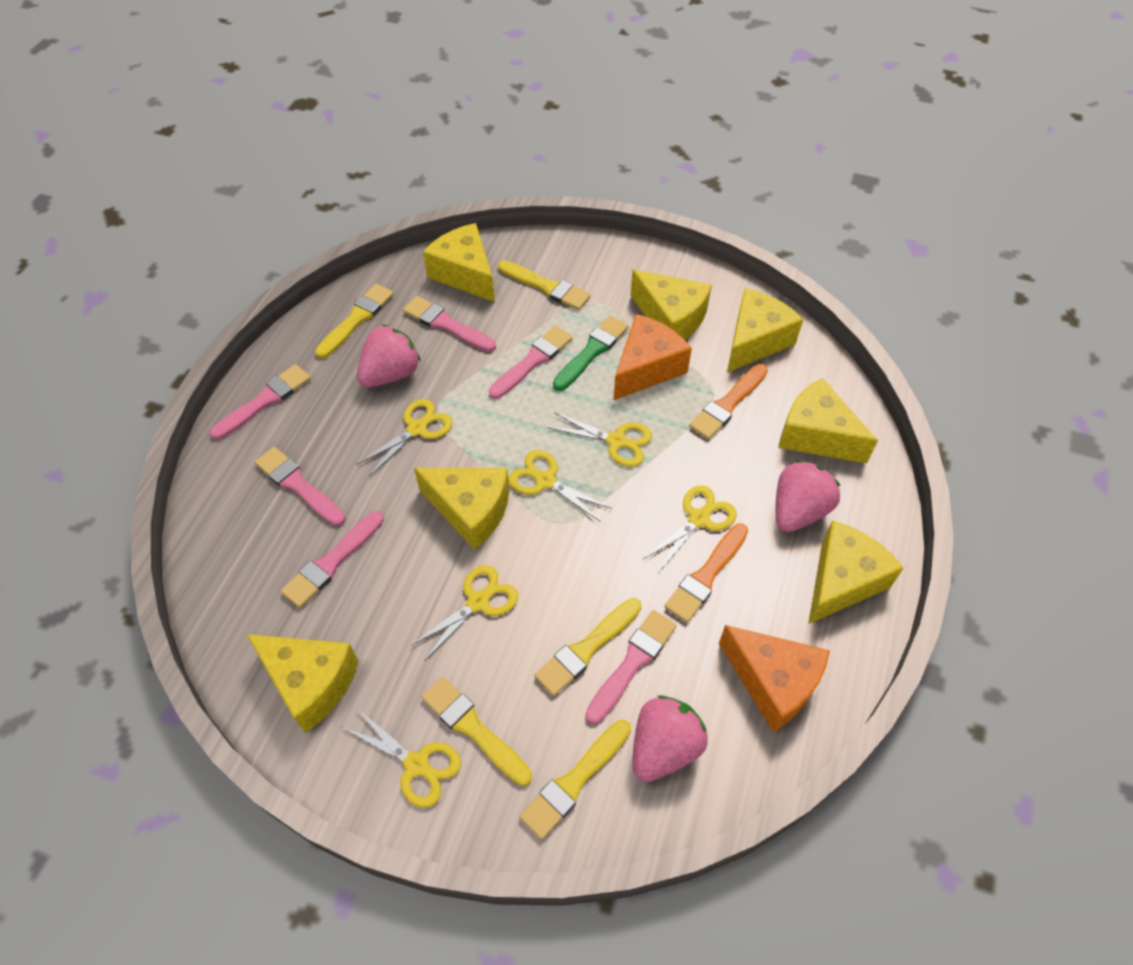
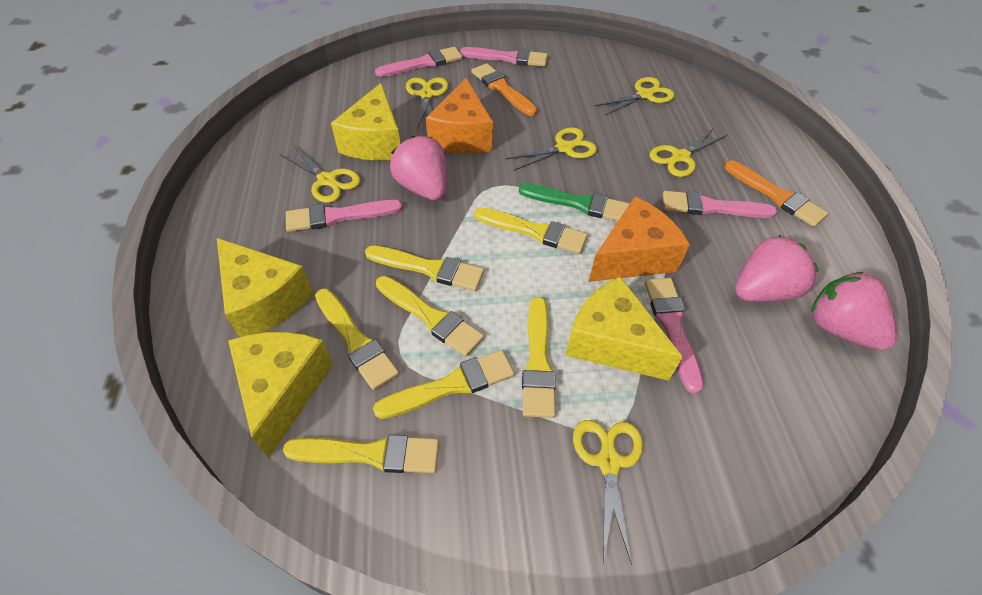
pink brush: [210,364,311,440] [255,447,345,526] [281,511,384,608] [403,296,496,352] [489,325,573,399] [585,610,677,724] = 6 -> [286,200,403,232] [375,47,462,77] [460,47,548,67] [645,278,704,394] [663,191,777,218] = 5
yellow brush: [315,284,394,359] [421,677,532,786] [498,260,591,310] [519,720,631,840] [534,598,641,696] = 5 -> [283,434,439,473] [315,288,399,390] [365,245,484,291] [373,350,514,419] [376,276,484,357] [474,207,588,254] [522,297,556,418] = 7
yellow cheese: [247,634,358,733] [414,468,509,550] [423,223,495,302] [630,270,712,340] [727,288,803,373] [778,378,878,464] [808,520,904,624] = 7 -> [217,238,313,337] [228,332,333,458] [331,83,400,160] [565,276,683,381] = 4

